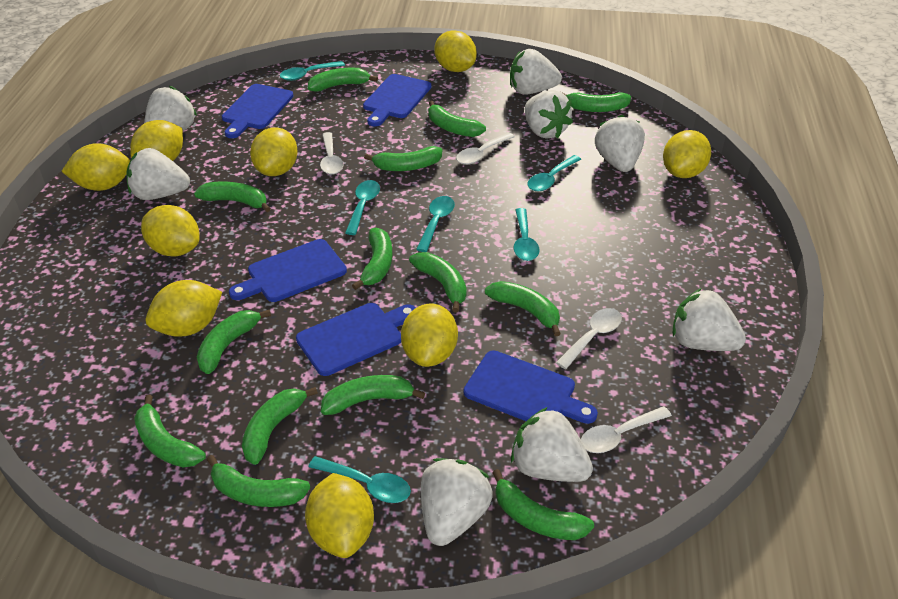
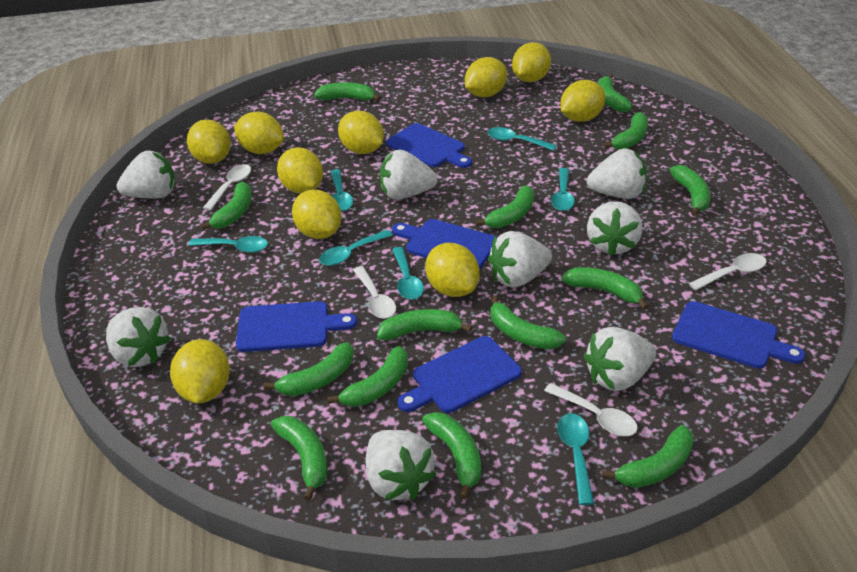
turquoise spoon: [279,61,345,81] [309,456,411,503] [345,180,380,235] [416,196,455,252] [514,208,539,261] [527,155,581,191] = 6 -> [188,236,268,253] [319,230,393,266] [331,169,353,211] [392,247,424,300] [487,127,557,151] [551,168,575,211] [557,413,594,505] = 7
yellow lemon: [61,143,130,191] [130,120,183,161] [141,205,199,256] [146,280,222,337] [250,127,298,176] [305,473,374,558] [401,304,458,367] [434,30,477,72] [663,130,711,178] = 9 -> [170,339,230,404] [187,119,231,164] [234,112,284,154] [277,147,323,194] [292,190,342,239] [338,111,384,154] [425,243,480,297] [465,57,507,97] [512,42,551,82] [560,80,605,122] = 10

